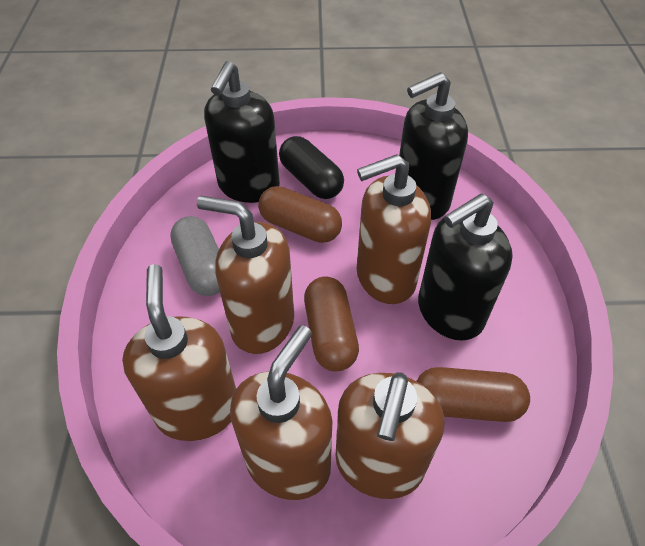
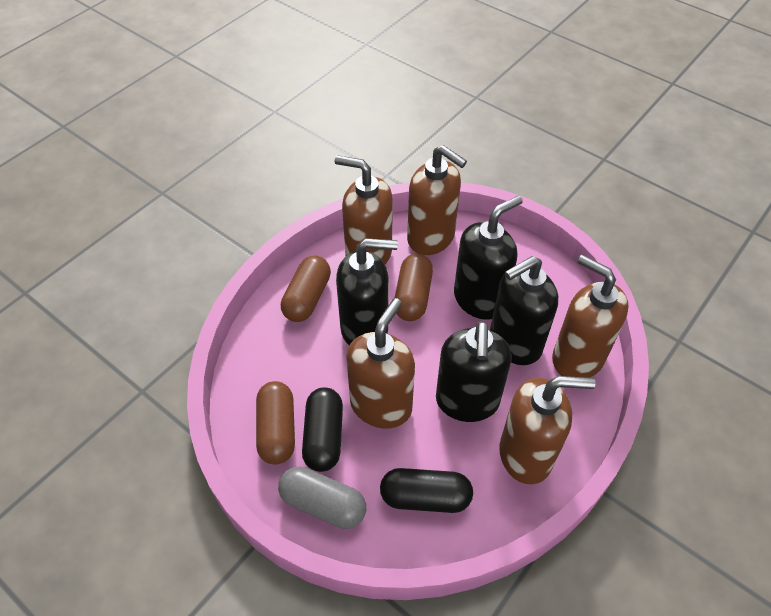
black capsule: [279,136,344,199] = 1 -> [302,387,343,472] [380,468,473,513] = 2
black soap dispenser: [204,61,280,203] [399,72,468,220] [418,194,513,341] = 3 -> [336,238,398,345] [436,321,512,422] [454,196,523,320] [490,256,558,365] = 4

